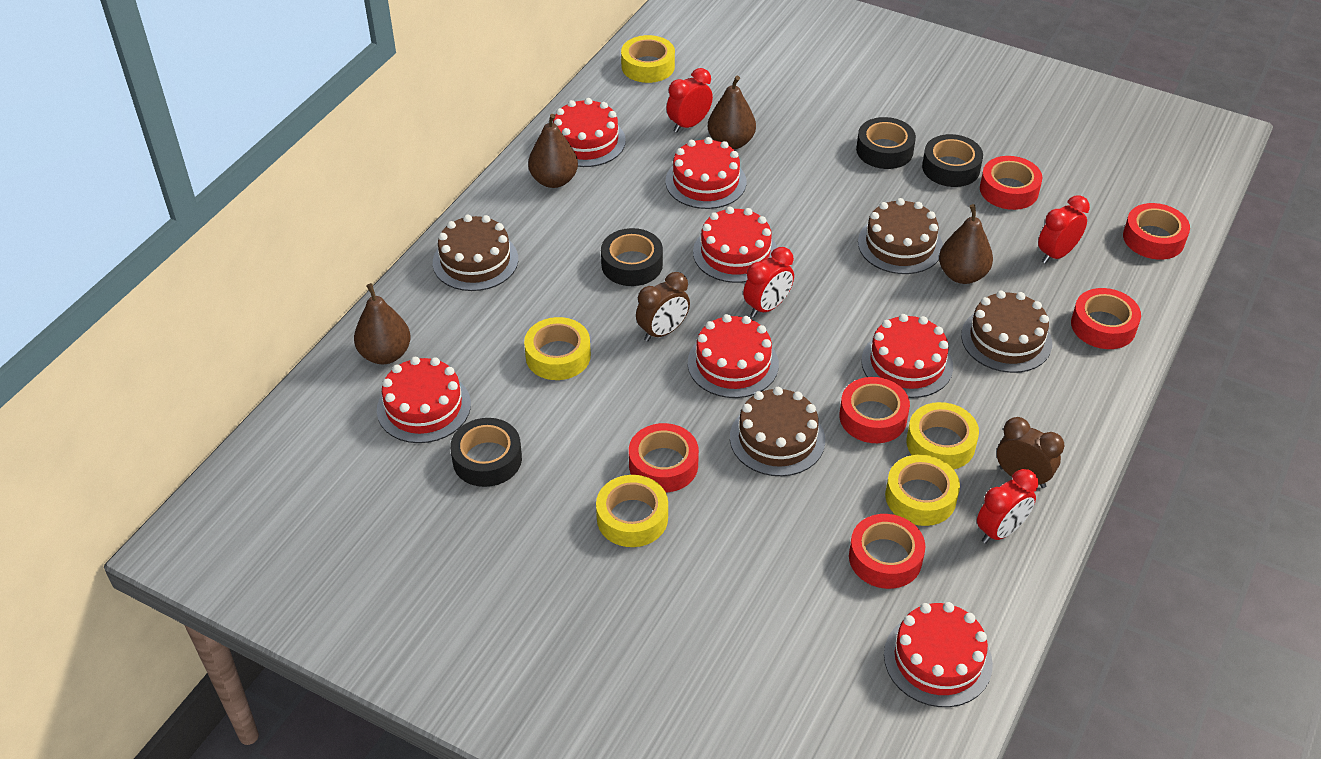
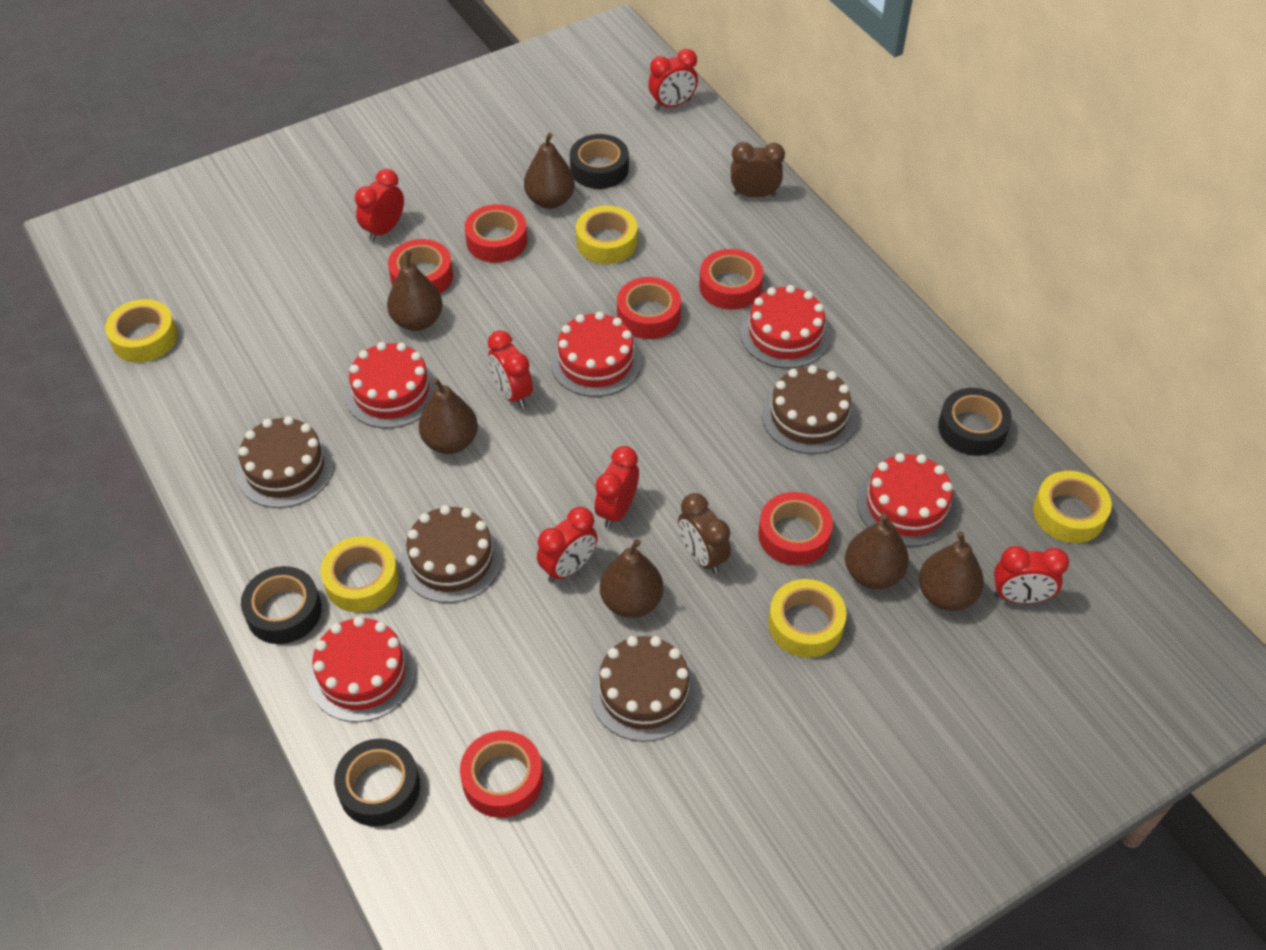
brown pear: [354,283,411,364] [528,114,578,188] [708,76,756,149] [939,204,993,284] = 4 -> [387,250,443,331] [419,377,478,454] [524,133,575,209] [600,539,663,618] [845,513,909,589] [919,531,984,611] = 6
red cake: [377,357,471,443] [553,98,626,167] [666,137,747,209] [688,314,779,398] [693,207,777,283] [861,314,953,398] [884,602,993,707] = 7 -> [308,616,416,722] [345,342,438,428] [550,312,642,397] [740,285,830,369] [857,453,956,547] = 5
red clock: [666,68,713,133] [743,247,794,317] [977,469,1038,544] [1038,195,1090,264] = 4 -> [355,169,404,242] [488,330,533,408] [537,507,598,583] [594,446,639,528] [648,49,698,110] [994,546,1069,604] = 6

